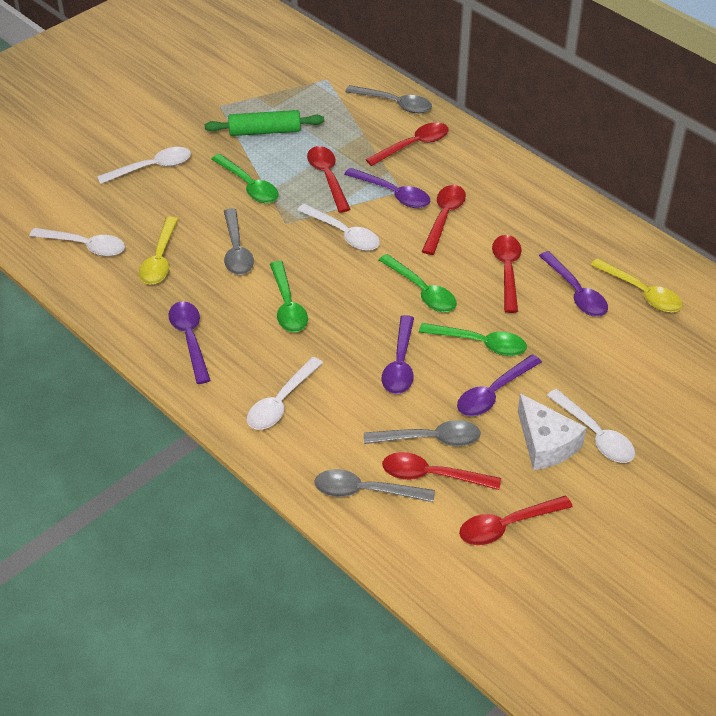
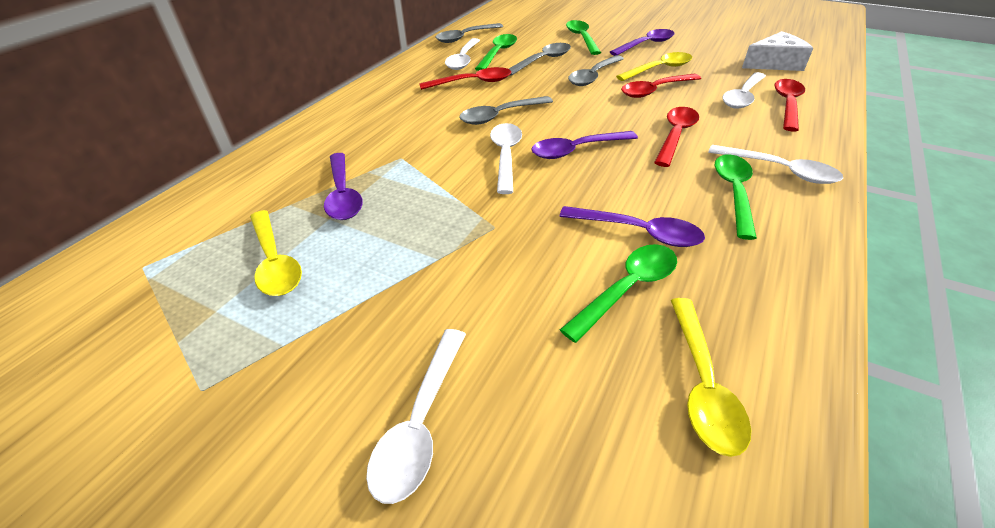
green rolling pin: [204,110,324,136] = 1 -> none = 0
purple spoon: [168,301,211,384] [344,168,430,208] [382,315,414,394] [457,354,542,416] [539,251,608,317] = 5 -> [324,153,363,220] [531,131,638,159] [559,206,705,247] [610,29,674,56] = 4
red spoon: [307,146,351,213] [365,122,449,166] [382,452,501,490] [422,185,466,255] [459,496,573,545] [492,235,522,313] = 6 -> [419,67,511,90] [621,74,701,98] [654,107,699,167] [774,79,805,132] = 4
yellow spoon: [139,217,178,285] [591,258,682,313] = 2 -> [250,210,302,296] [616,52,693,81] [671,298,751,457] = 3

